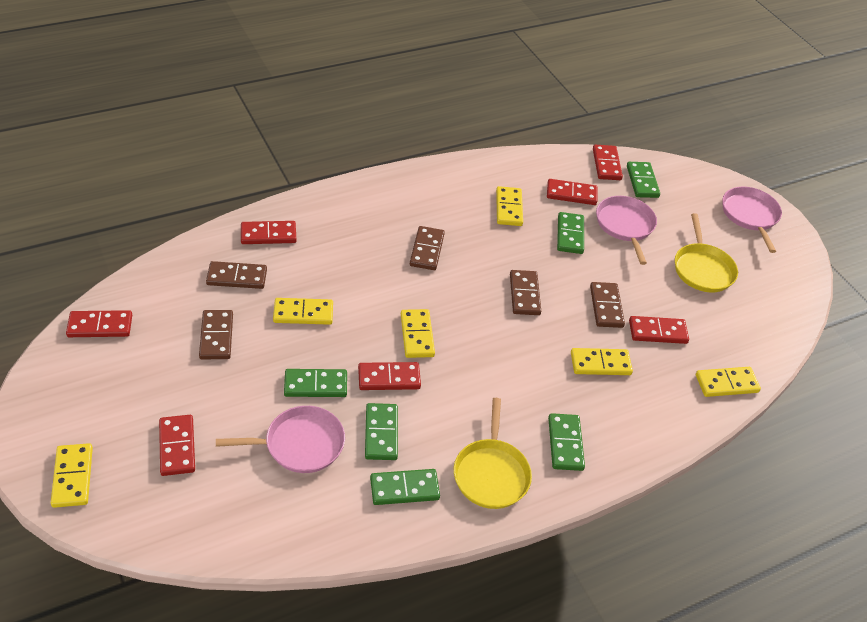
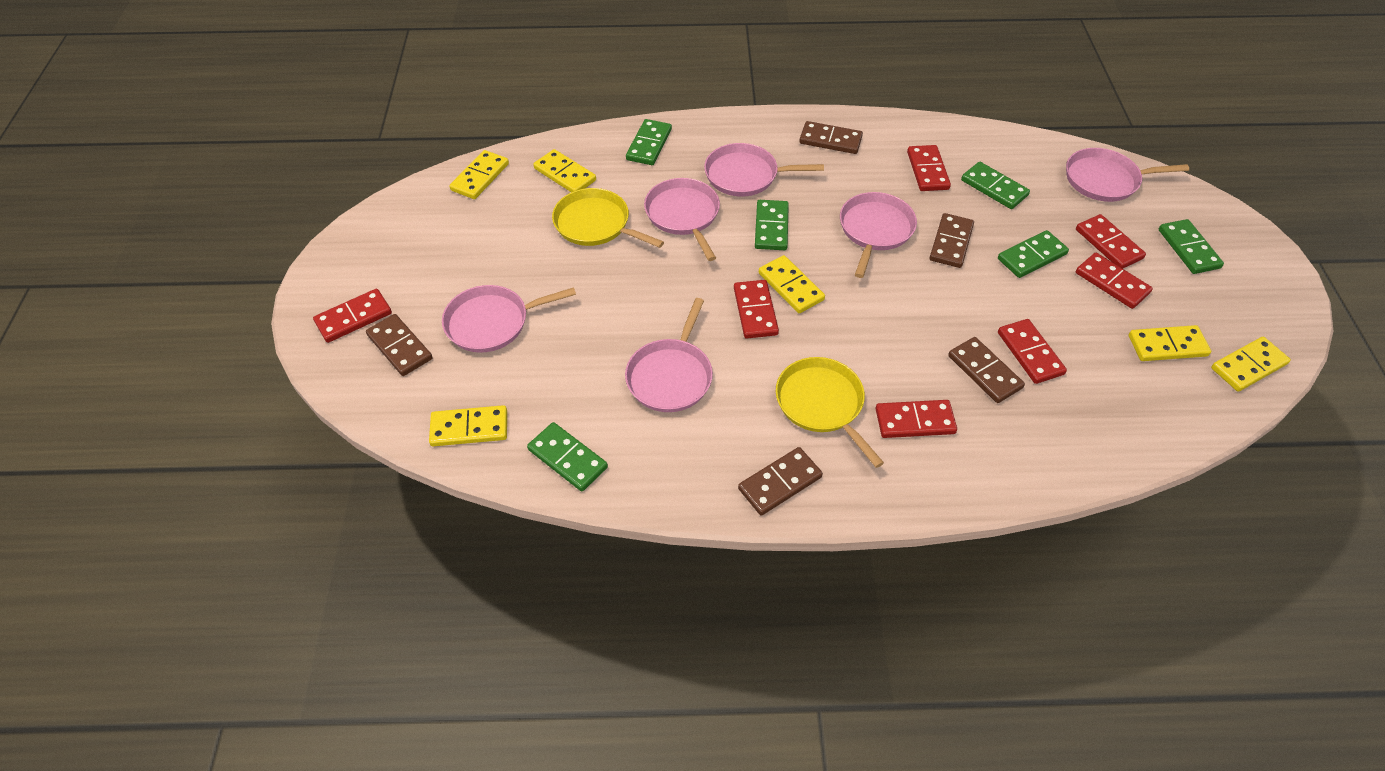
pink pan: [216,406,345,473] [596,196,657,265] [722,187,782,253] = 3 -> [442,285,576,353] [625,298,713,412] [644,178,720,261] [704,143,824,197] [840,192,917,278] [1066,148,1189,202] = 6

